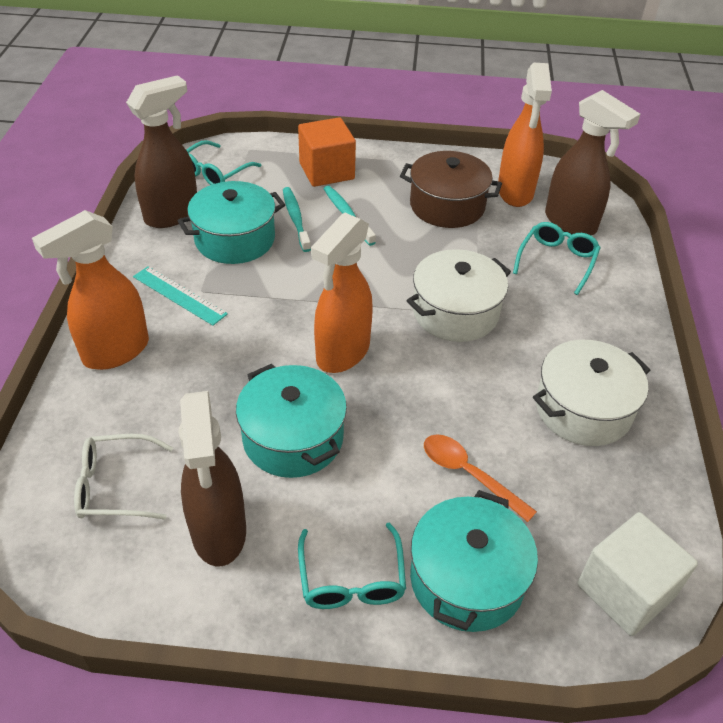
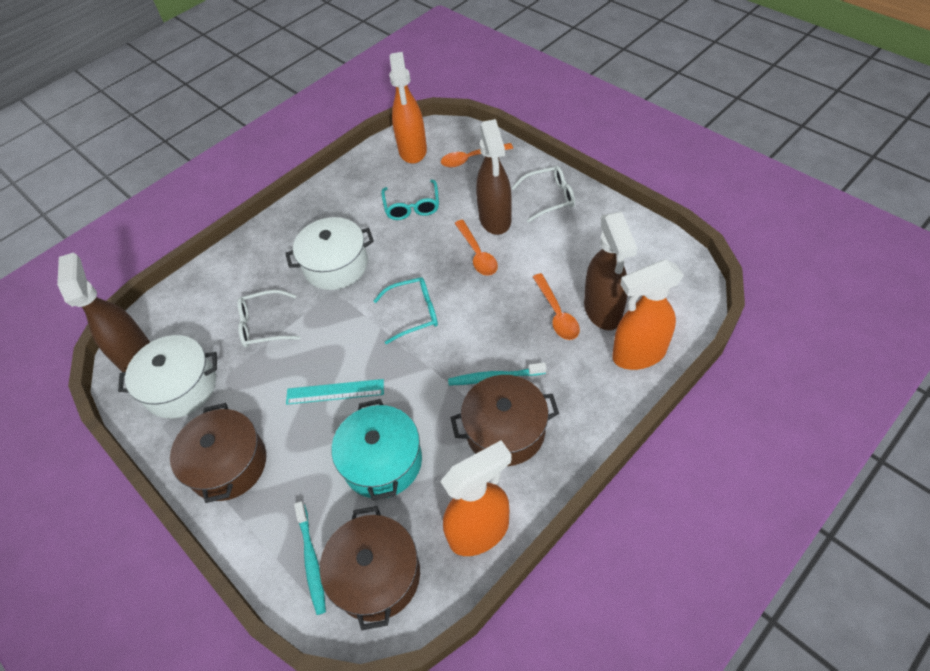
brown pot: [400,151,502,228] = 1 -> [170,403,266,503] [320,506,420,630] [450,375,559,466] = 3
orange cube: [298,117,356,187] = 1 -> none = 0
orange spoon: [424,435,537,522] = 1 -> [441,143,513,167] [455,220,498,276] [533,273,580,340] = 3
turquoise glasses: [186,140,261,185] [298,522,406,609] [513,222,601,295] = 3 -> [374,277,438,344] [381,180,439,220] = 2
turquoise pot: [178,181,285,264] [236,364,347,478] [410,490,538,632] = 3 -> [332,399,422,501] = 1
white cube: [577,512,698,636] = 1 -> none = 0
white glasses: [74,434,173,519] = 1 -> [237,290,300,348] [512,166,575,223] = 2

